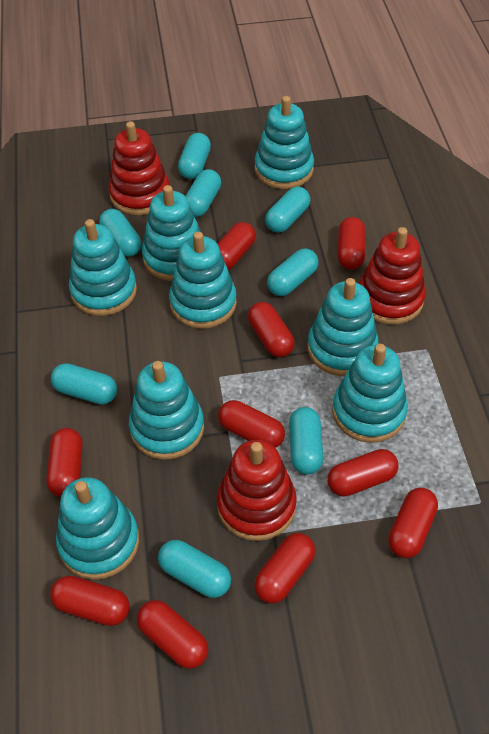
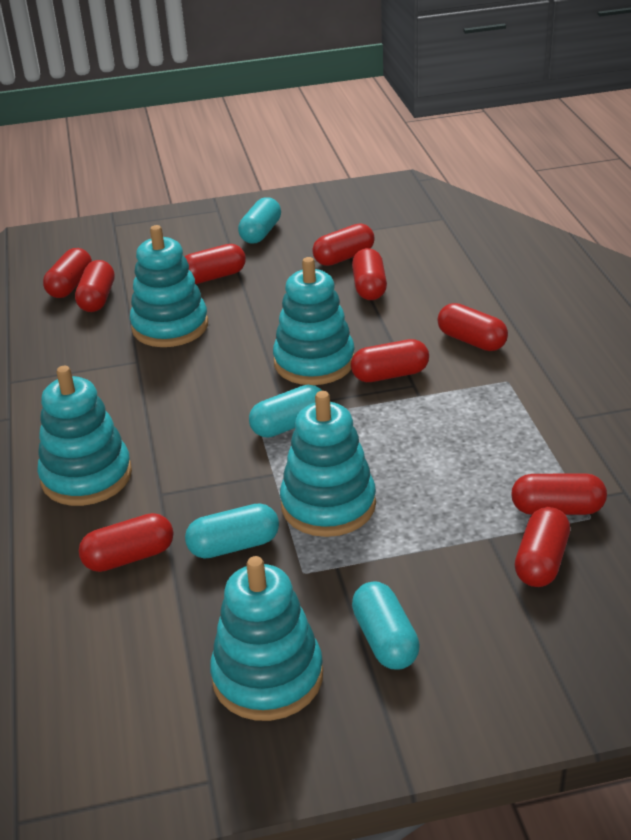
red stacking toy: [108,121,169,215] [217,440,297,541] [359,227,426,324] = 3 -> none = 0
turquoise capsule: [51,363,117,405] [99,209,141,257] [158,540,231,598] [178,133,211,179] [186,169,221,217] [265,187,310,233] [267,248,319,296] [289,407,324,475] = 8 -> [185,503,279,559] [238,197,281,243] [249,385,322,438] [352,581,420,670] = 4
turquoise stacking toy: [56,477,139,580] [69,219,137,316] [129,361,204,460] [142,185,201,281] [169,232,237,329] [255,96,314,189] [308,278,379,376] [332,344,408,443] = 8 -> [37,366,132,506] [130,225,208,347] [210,556,323,721] [273,257,355,385] [280,391,376,537] = 5

